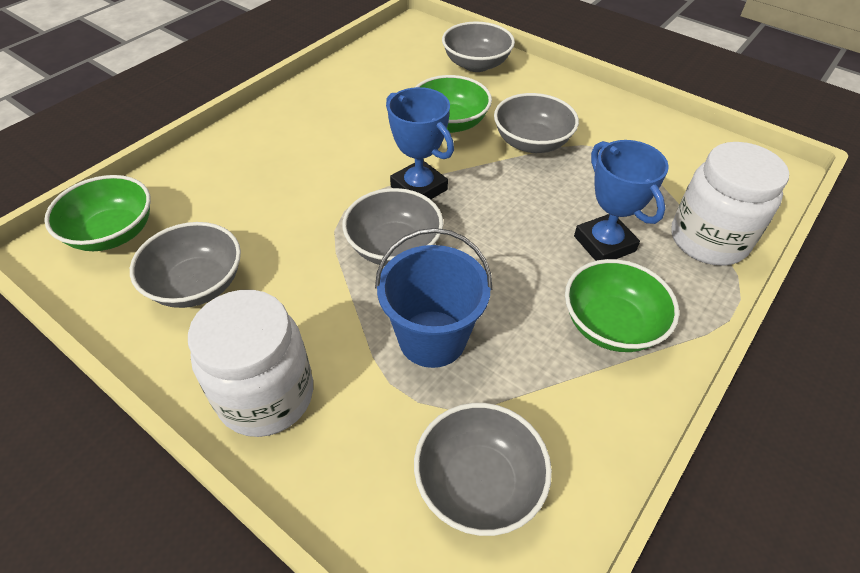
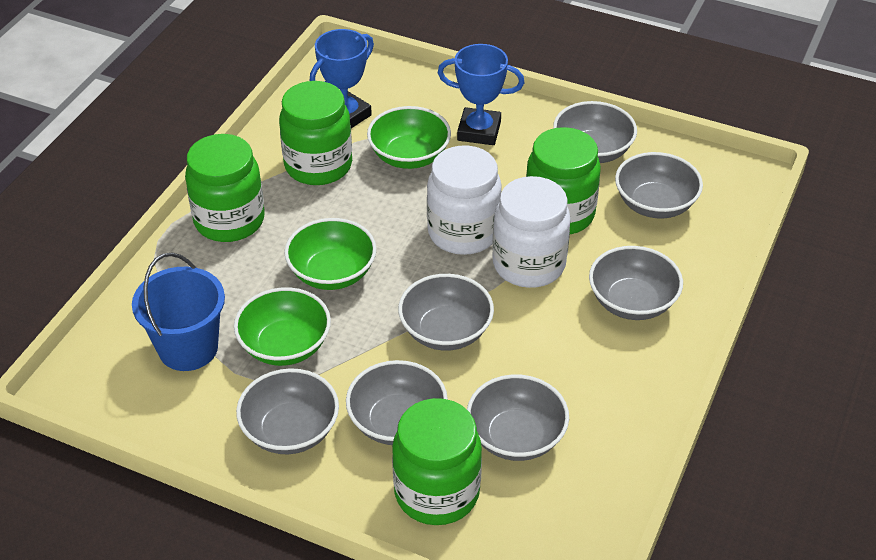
green jar: none = 0 -> [185,134,265,242] [279,81,352,185] [392,398,482,525] [526,127,601,234] = 4
grey bowl: [130,222,241,308] [342,188,443,266] [414,403,552,536] [442,22,515,72] [494,93,579,153] = 5 -> [236,368,339,455] [346,360,448,445] [398,274,494,351] [467,374,569,461] [553,101,637,163] [589,246,683,320] [615,152,703,219] = 7

